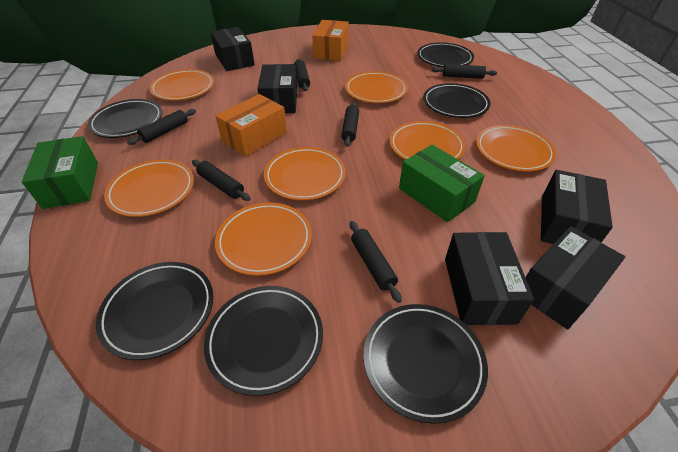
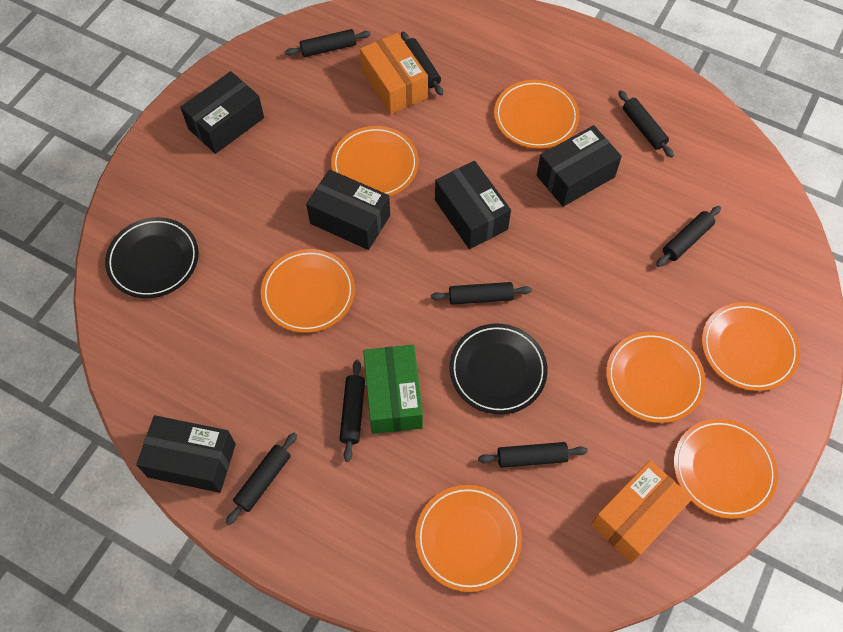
black plate: [88,99,162,138] [96,262,213,360] [204,286,323,396] [363,304,488,424] [417,42,474,67] [423,83,490,118] = 6 -> [105,217,199,298] [450,324,548,414] = 2
black rolling pin: [127,109,196,145] [192,160,250,201] [294,59,310,91] [341,102,359,147] [350,221,402,303] [432,64,497,79] = 6 -> [226,433,297,525] [285,29,371,57] [339,360,365,462] [401,32,443,96] [431,282,532,305] [478,442,588,468] [618,90,674,158] [656,206,721,267] = 8
green box: [22,136,98,209] [399,145,485,222] = 2 -> [363,345,423,434] = 1

